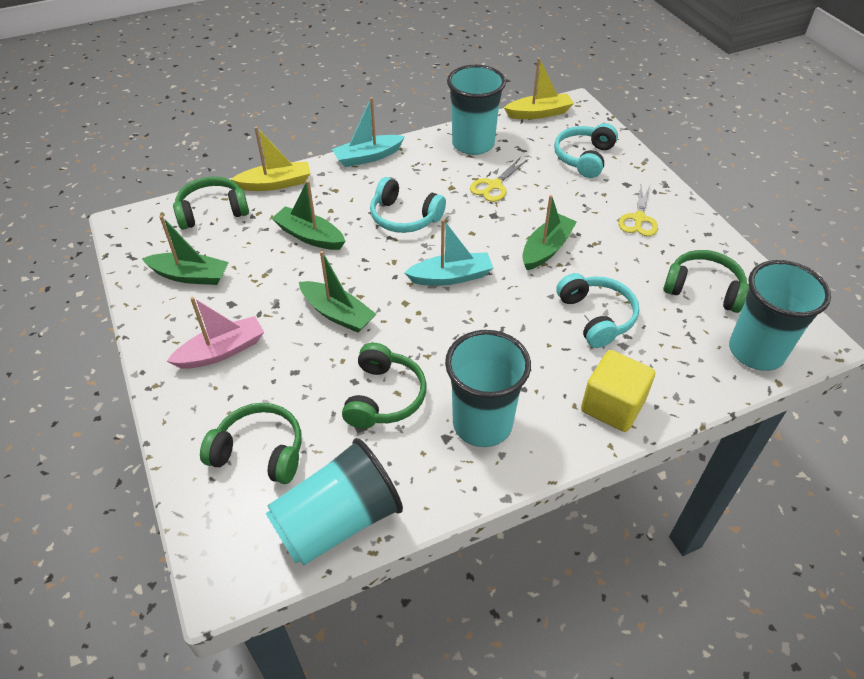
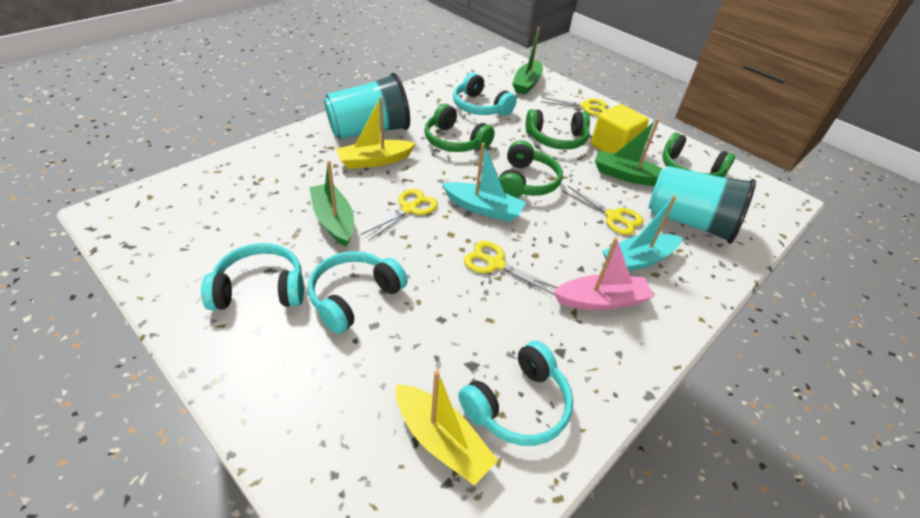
green boat: [142,215,229,285] [271,180,346,250] [299,251,376,333] [522,195,577,270] = 4 -> [309,161,354,247] [512,27,543,95] [595,119,663,186] = 3
turquoise cup: [266,438,403,566] [445,330,531,447] [447,65,506,155] [729,260,831,371] = 4 -> [324,73,410,139] [649,166,756,243] = 2
turquoise headphones: [370,177,446,233] [554,123,618,178] [556,273,639,348] = 3 -> [201,243,304,310] [308,251,408,334] [453,73,517,116] [459,341,573,446] = 4
yellow scissors: [470,157,527,202] [619,185,658,236] = 2 -> [361,189,438,241] [464,241,558,295] [541,97,607,116] [562,186,643,235] = 4

